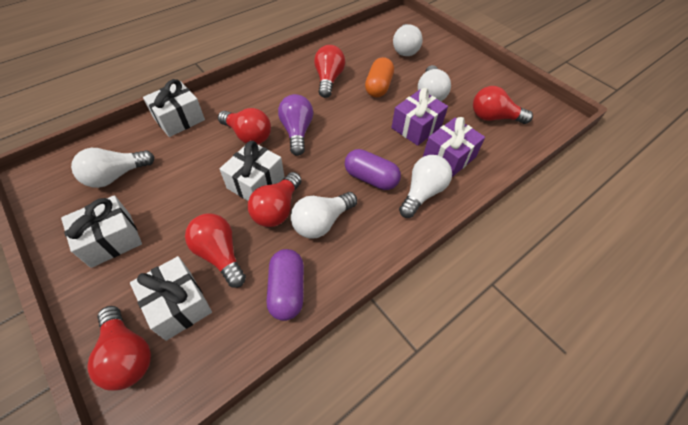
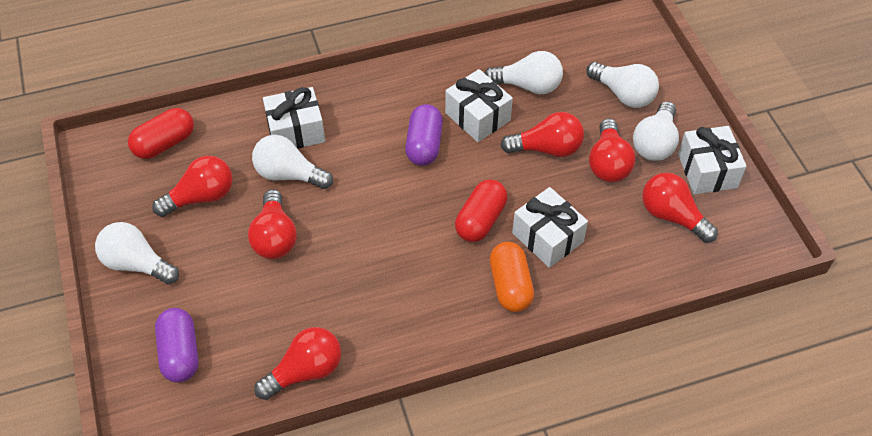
purple gift: [391,88,448,146] [423,117,485,177] = 2 -> none = 0
purple light bulb: [278,94,313,156] = 1 -> none = 0
red capsule: none = 0 -> [128,108,194,159] [455,180,507,242] = 2

